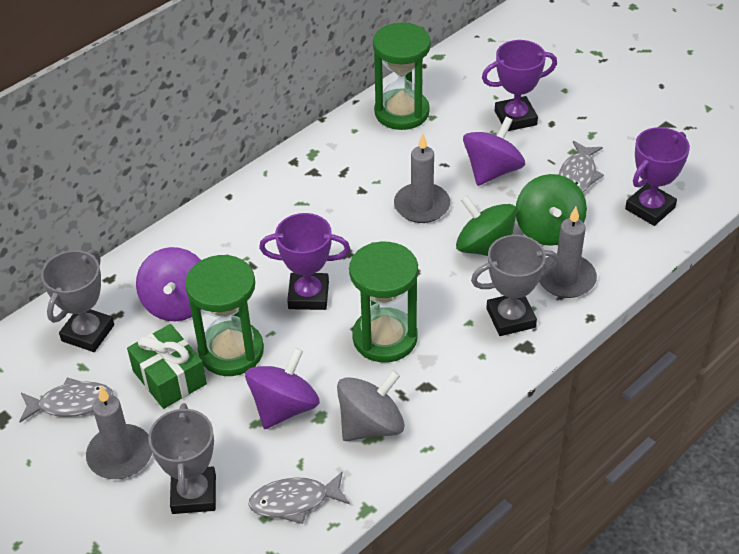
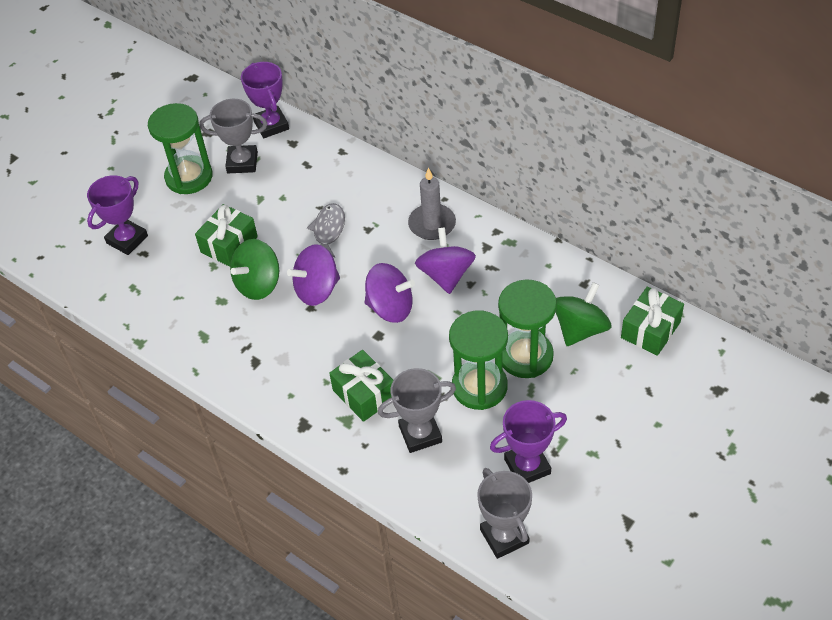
green gift: [127,324,207,409] = 1 -> [195,204,258,267] [329,350,393,422] [621,287,684,356] = 3
grey candle: [86,386,152,479] [394,134,450,223] [539,207,597,298] = 3 -> [408,168,456,240] = 1
grey fish: [19,377,113,423] [248,471,350,524] [559,141,604,192] = 3 -> [307,203,345,257] = 1
grey spinning top: [337,370,405,441] = 1 -> none = 0

